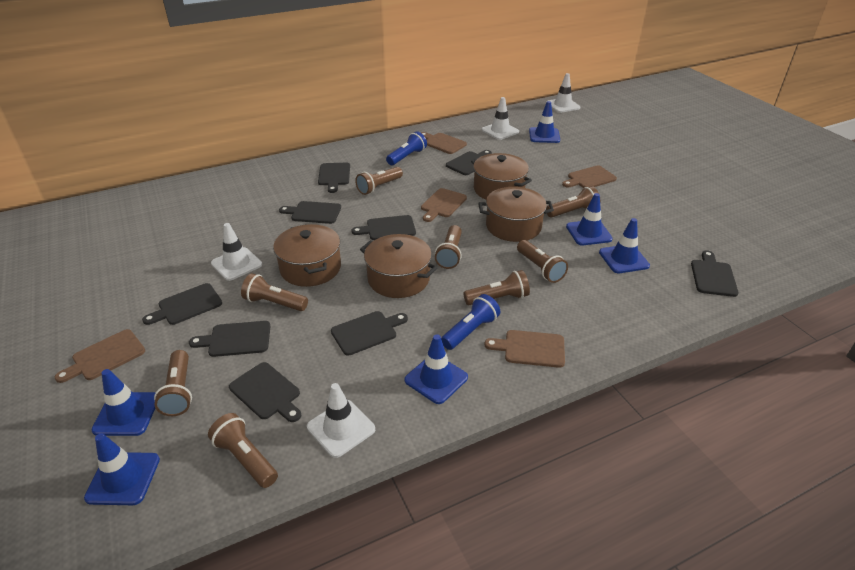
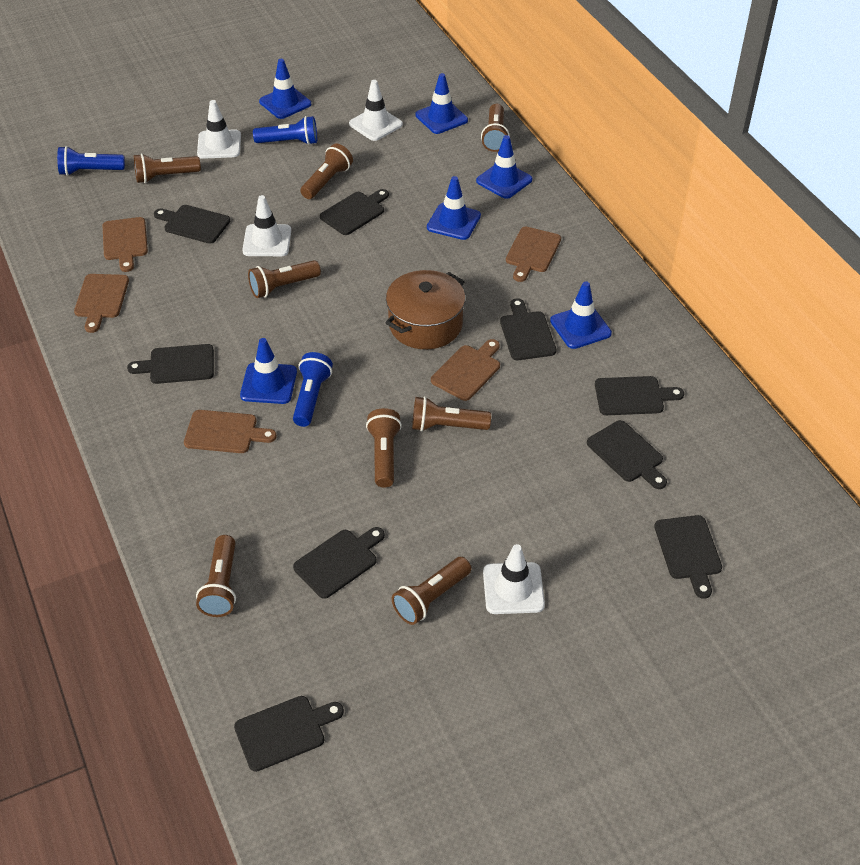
blue flashlight: [386,131,427,165] [441,294,500,350] = 2 -> [57,146,125,176] [253,116,317,145] [293,352,333,427] = 3
brown pot: [273,224,341,287] [360,234,438,298] [471,153,532,200] [478,187,554,242] = 4 -> [386,270,465,349] = 1

